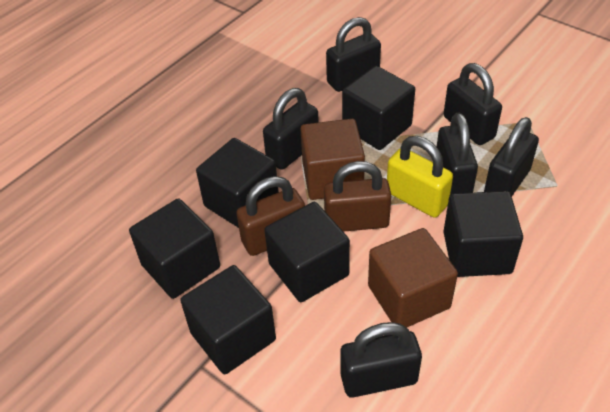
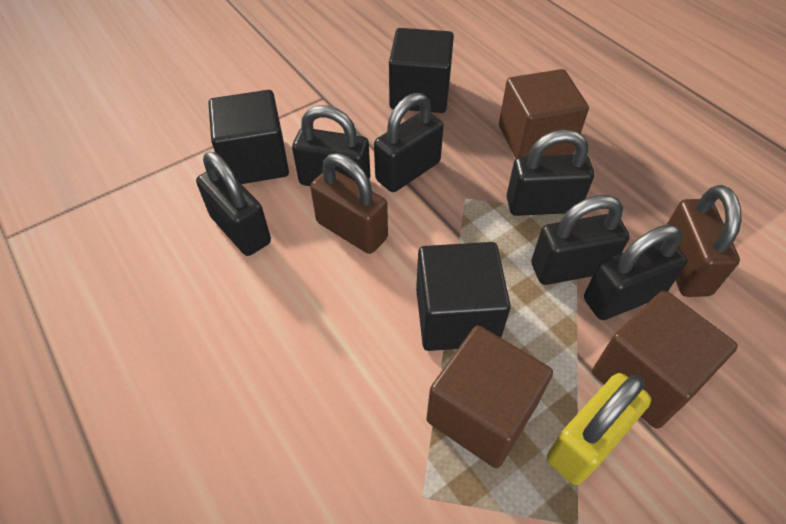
black cube: [129,198,220,299] [180,265,276,374] [196,138,279,228] [264,202,350,302] [342,66,415,150] [443,191,523,277] = 6 -> [208,90,289,184] [389,28,454,113] [416,242,511,351] = 3
brown cube: [300,119,365,200] [368,228,458,328] = 2 -> [426,325,553,468] [499,69,589,158] [592,290,738,429] = 3

